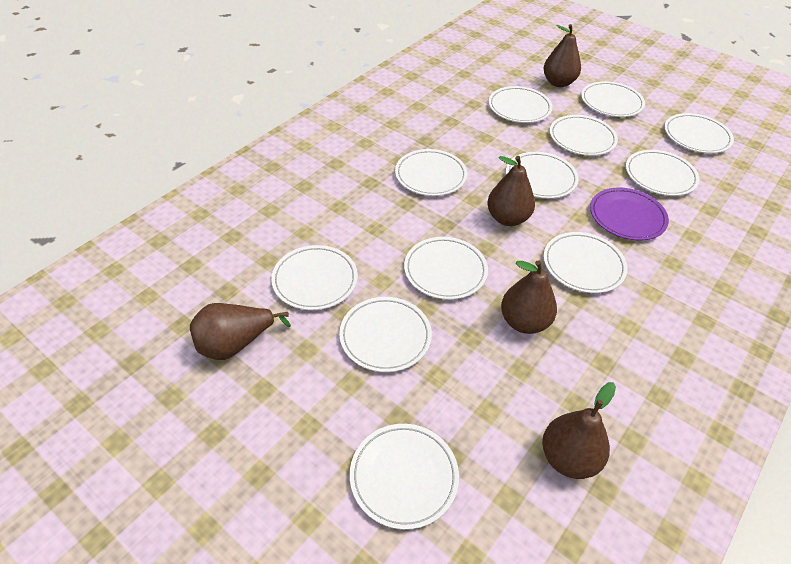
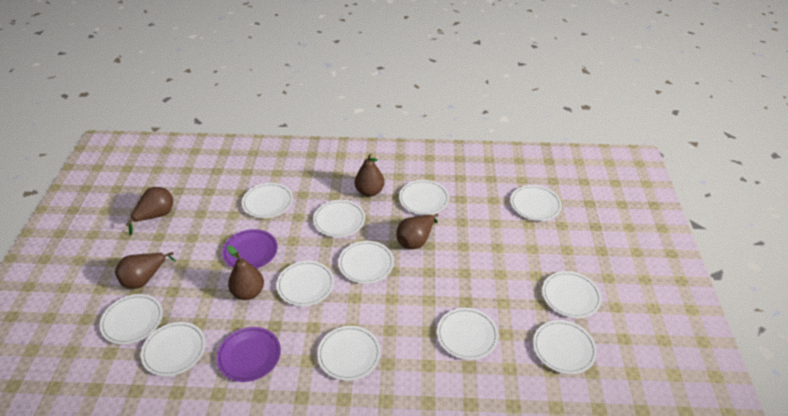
purple plate: [590,188,669,240] = 1 -> [217,327,281,382] [222,229,278,269] = 2

